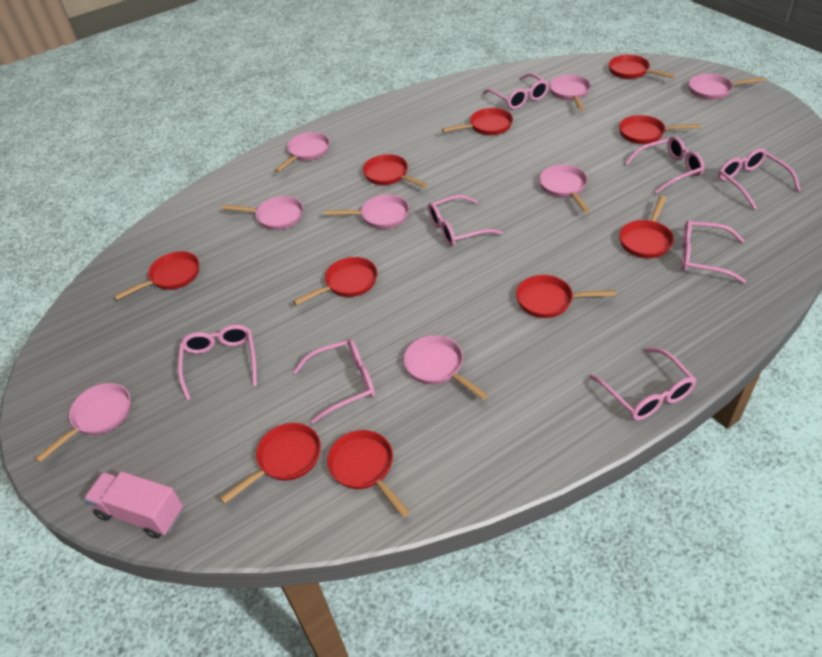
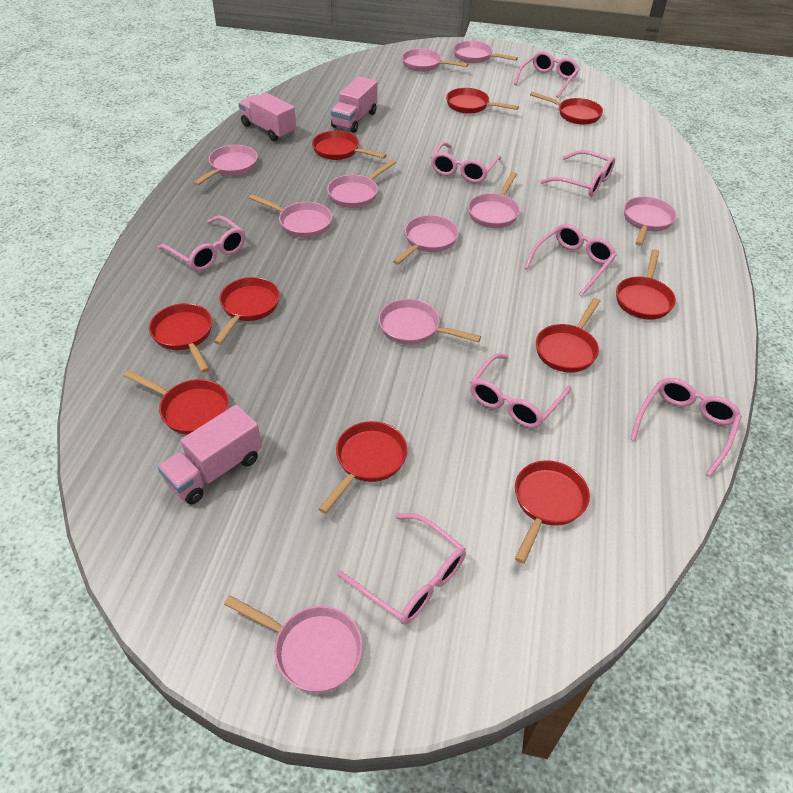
pink pan: [35,383,131,462] [222,196,303,230] [275,132,330,172] [325,195,409,229] [404,335,488,400] [539,165,590,213] [549,75,591,110] [689,74,766,100] = 8 -> [193,145,258,186] [224,595,363,692] [249,194,332,238] [327,159,396,208] [379,299,481,345] [393,215,459,265] [402,49,469,72] [453,41,518,63] [468,172,520,228] [624,197,677,246] = 10
pink truck: [84,472,183,539] = 1 -> [158,405,262,505] [239,93,296,141] [331,76,377,133] = 3

